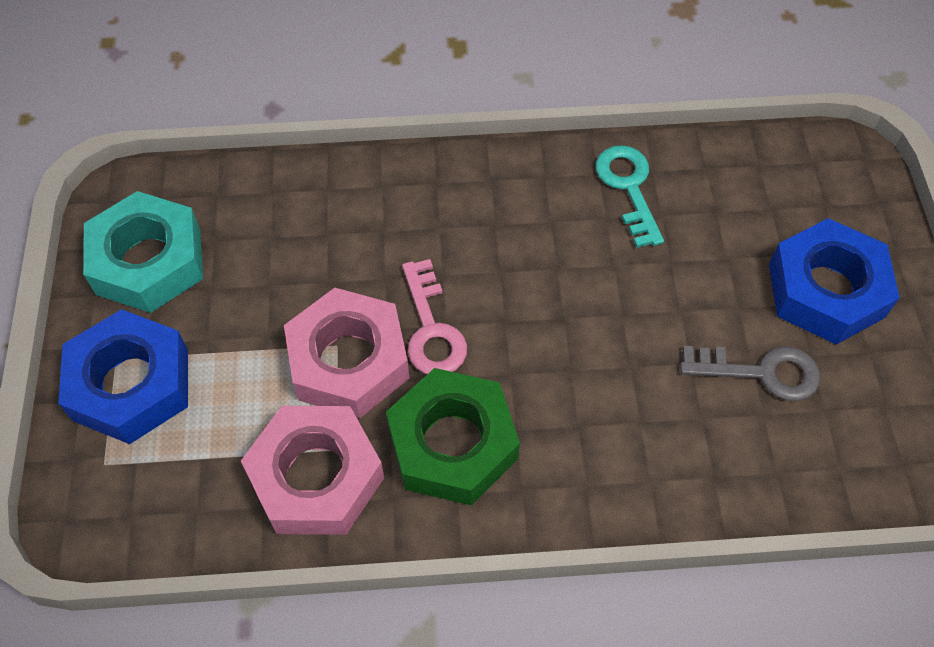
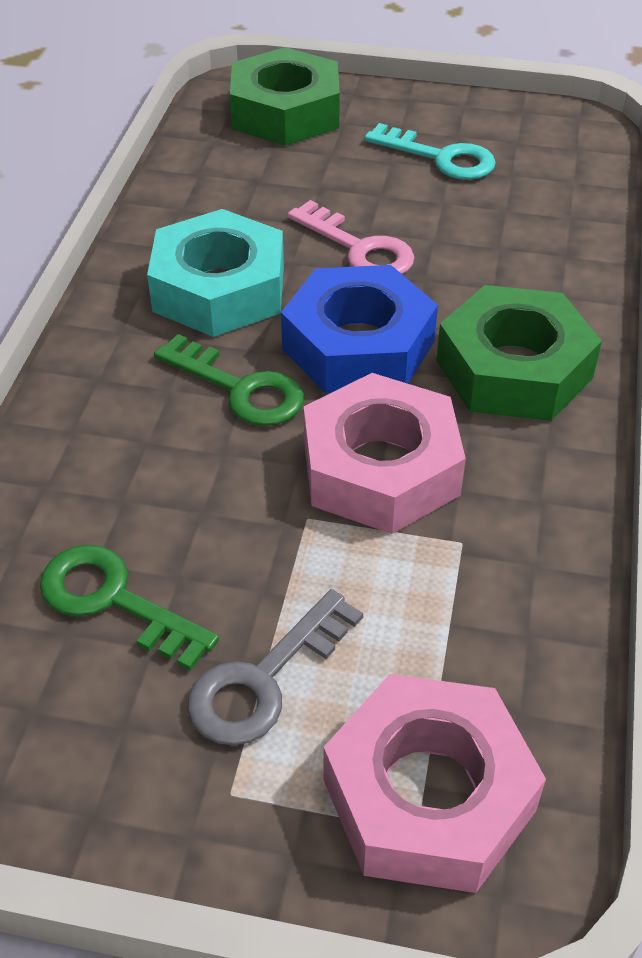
blue nut: [58,309,188,444] [769,218,900,345] = 2 -> [281,265,438,393] = 1
green key: none = 0 -> [40,545,219,671] [154,334,304,426] = 2
green nut: [386,368,520,505] = 1 -> [230,47,340,146] [436,285,602,421] = 2

